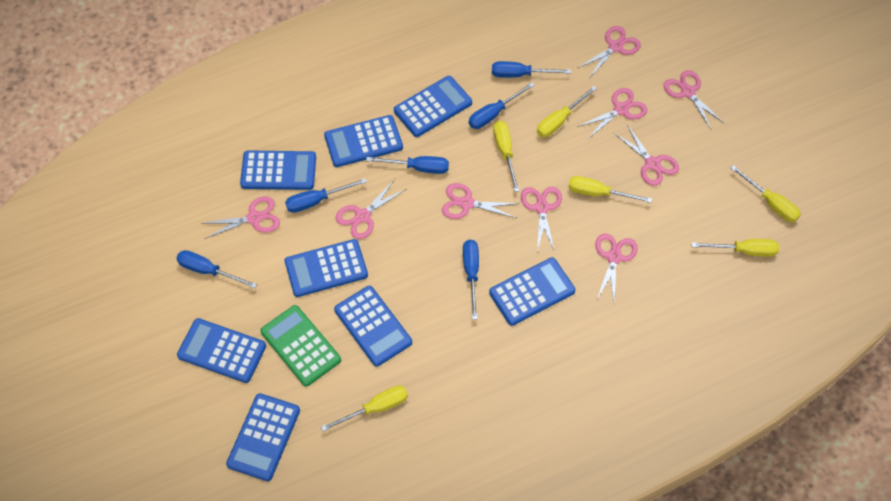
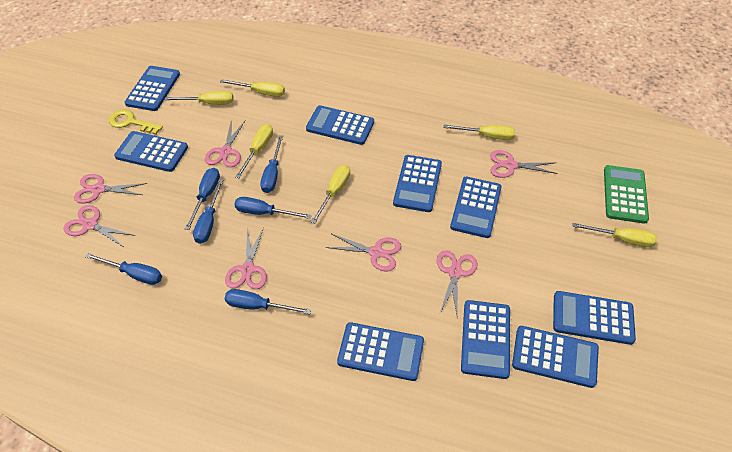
blue calculator: [177,318,266,383] [226,393,300,481] [240,150,316,190] [285,239,368,297] [324,115,403,167] [334,286,412,367] [394,76,472,137] [489,257,575,326] = 8 -> [114,131,188,172] [125,66,180,111] [306,105,374,145] [337,322,424,381] [393,155,442,212] [450,177,502,238] [461,300,510,379] [512,326,599,388] [553,291,636,345] = 9
pink scissors: [201,197,280,239] [335,180,406,239] [442,183,520,219] [521,187,562,252] [577,88,648,139] [578,26,641,77] [595,233,638,303] [614,125,679,186] [663,70,725,129] = 9 -> [63,205,135,247] [74,174,147,203] [205,121,245,167] [225,227,267,289] [326,234,401,271] [436,250,478,319] [490,150,558,178] = 7
yellow key: none = 0 -> [109,109,163,135] = 1

